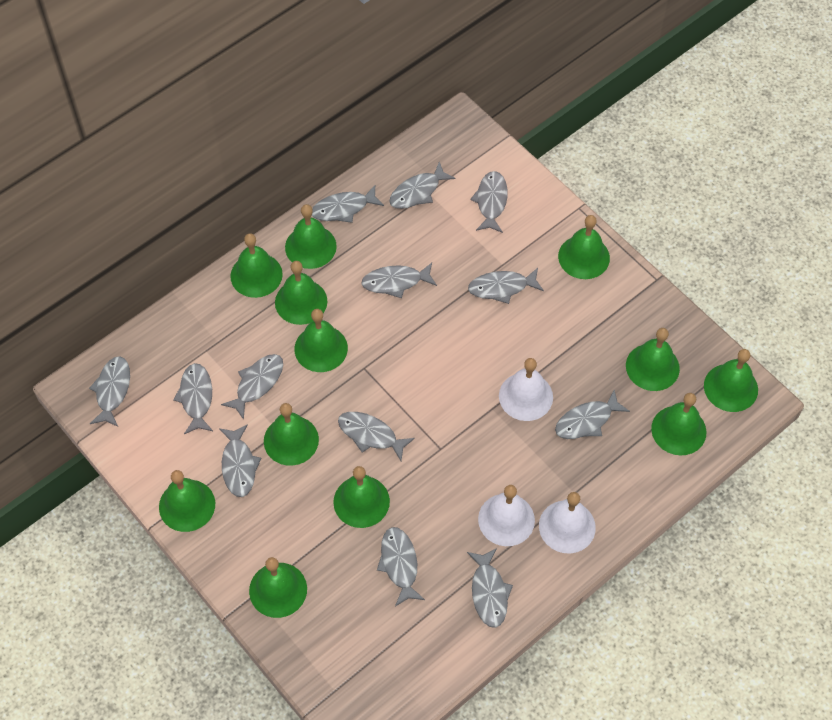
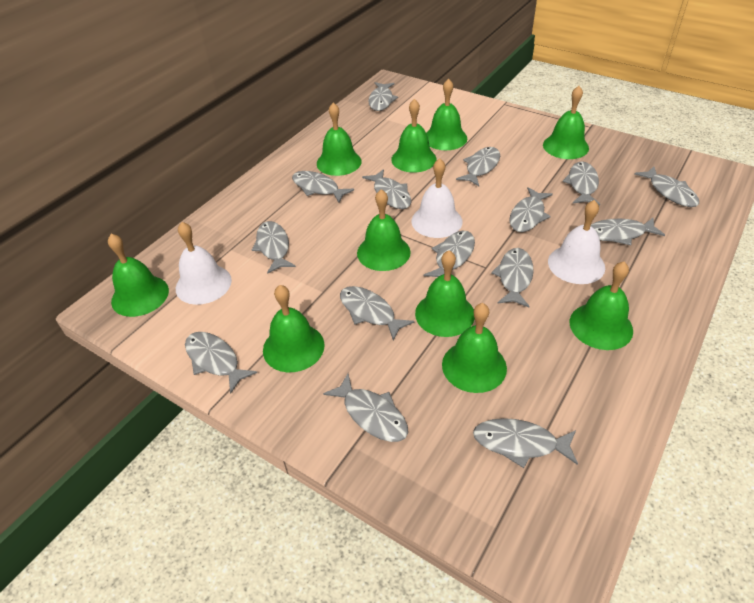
green bell: [159,470,215,532] [230,233,283,298] [249,557,307,618] [264,403,319,466] [275,261,327,325] [285,204,337,269] [295,309,348,372] [333,466,390,528] [558,215,610,279] [626,328,680,391] [651,393,707,455] [704,349,758,412] = 12 -> [108,234,169,317] [263,285,325,372] [317,103,362,176] [357,189,411,271] [391,99,437,173] [415,250,475,337] [426,79,467,150] [442,303,507,393] [543,86,589,159] [570,262,633,350] = 10
grey fish: [89,356,130,427] [173,363,213,434] [219,424,261,497] [221,354,283,420] [312,185,384,223] [338,412,415,461] [361,263,437,298] [377,527,425,607] [389,162,456,209] [467,548,513,628] [468,268,544,304] [470,171,508,233] [555,390,630,439] = 13 -> [185,332,257,394] [252,221,296,274] [292,171,354,203] [323,374,408,442] [340,286,414,341] [362,169,411,209] [368,82,398,111] [424,231,475,277] [456,147,500,186] [473,418,578,468] [491,248,534,307] [509,187,553,232] [563,161,600,205] [591,218,665,245] [634,167,699,207] = 15

